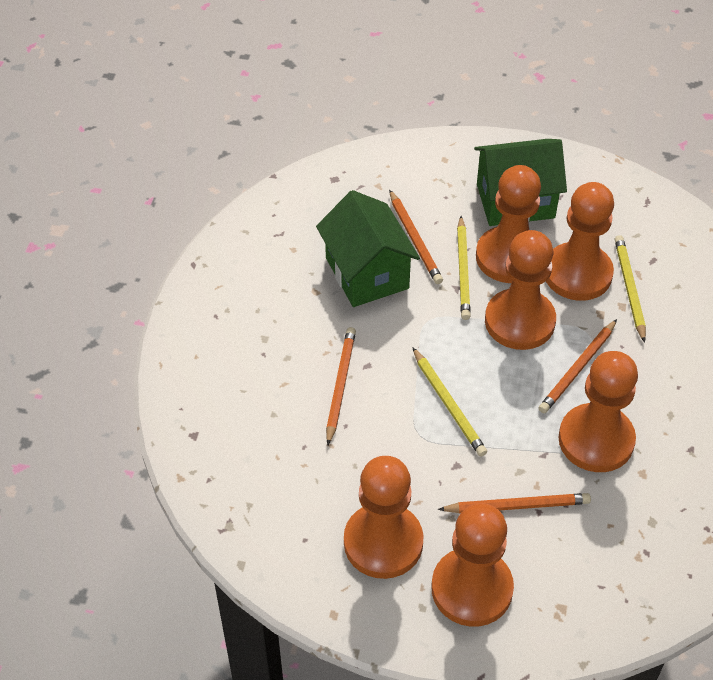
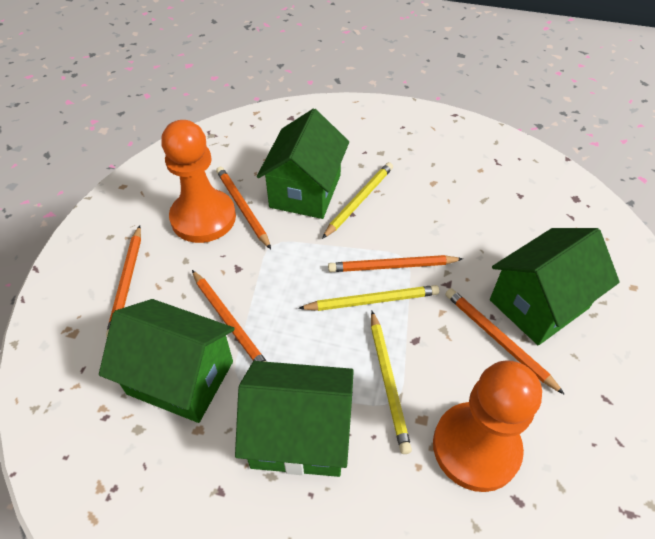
green house: [316,190,420,307] [474,139,567,226] = 2 -> [99,299,235,423] [235,361,354,477] [257,108,349,219] [490,228,620,345] = 4
orange pawn: [344,456,424,579] [431,503,514,627] [476,165,541,283] [485,230,556,350] [546,182,614,301] [558,351,638,472] = 6 -> [161,120,236,243] [433,360,542,492] = 2
orange pencil: [326,327,356,445] [389,190,443,284] [438,493,591,513] [538,319,617,413] = 4 -> [106,225,141,337] [192,270,267,362] [216,167,271,249] [328,255,463,272] [445,288,565,395] = 5

